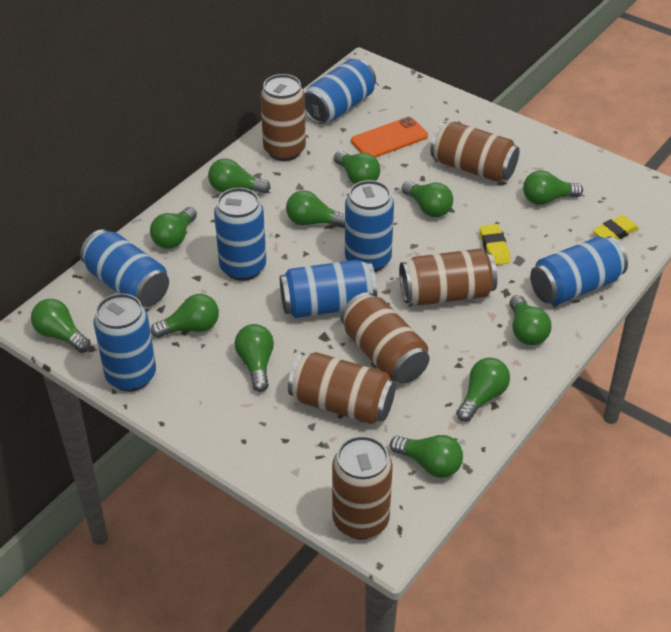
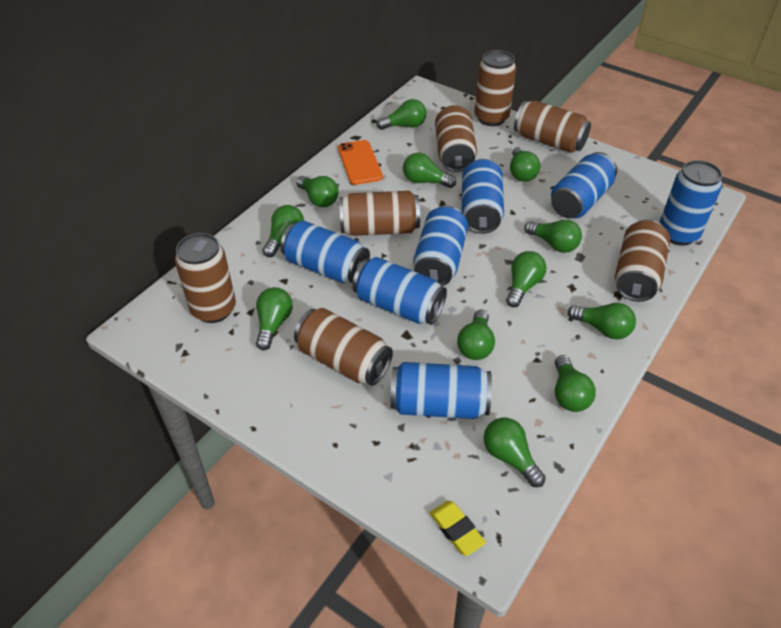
brown can: [260,74,306,161] [288,352,396,424] [332,436,393,540] [341,292,430,384] [399,249,497,306] [430,122,520,182] = 6 -> [175,233,236,323] [294,308,393,386] [339,191,420,236] [435,105,477,172] [474,50,516,126] [514,101,591,153] [615,219,670,302] = 7
yellow eraser: [480,224,510,265] [593,215,639,240] = 2 -> [430,501,486,556] = 1

